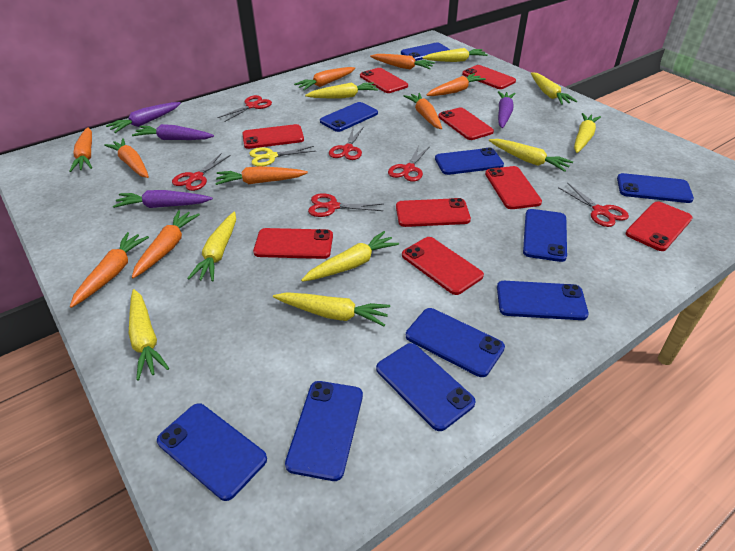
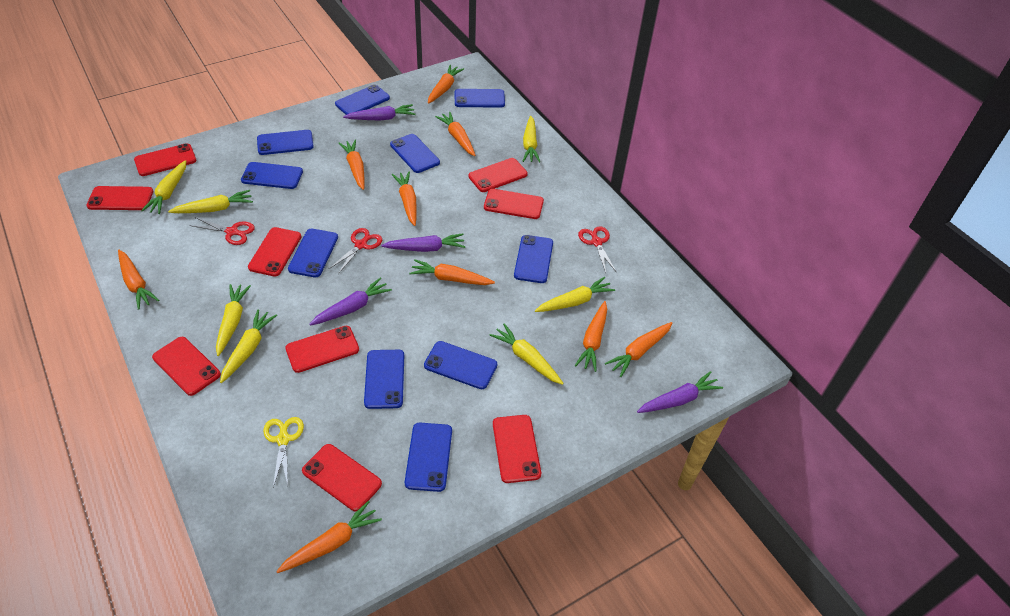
red scissors: [172,153,231,191] [217,95,272,122] [308,193,383,217] [329,127,364,160] [388,146,430,182] [558,183,629,227] = 6 -> [189,218,255,245] [329,228,382,274] [578,226,616,273] = 3
yellow carrot: [129,289,170,381] [187,212,236,281] [273,292,390,326] [301,231,399,282] [305,82,378,98] [422,48,488,62] [489,139,573,172] [531,72,577,105] [574,113,601,153] = 9 -> [141,160,186,214] [168,190,253,213] [216,284,251,356] [220,309,277,383] [489,323,564,385] [523,116,540,162] [535,277,615,312] = 7

